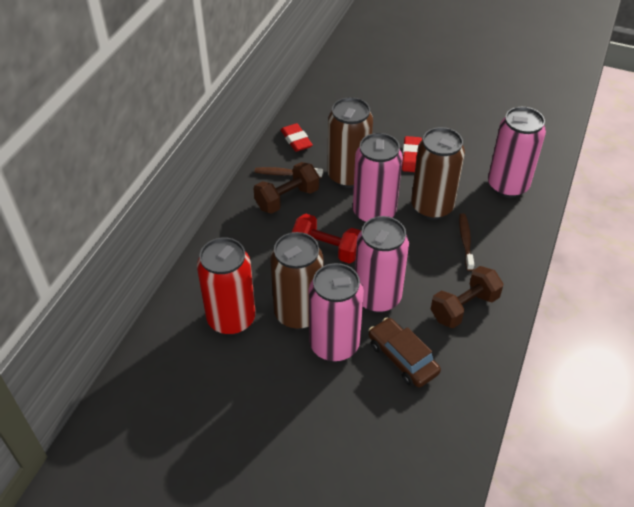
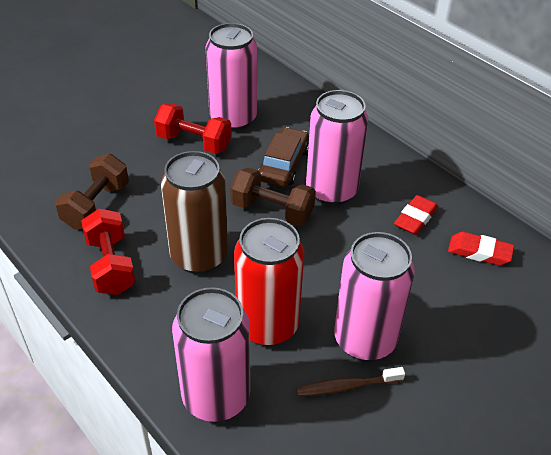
brown can: [270,232,324,330] [327,97,373,188] [411,127,465,220] = 3 -> [161,151,228,274] = 1
brown toothbrush: [254,167,323,178] [459,214,474,271] = 2 -> [296,367,405,397] = 1
red dumbbell: [292,214,361,264] = 1 -> [81,209,136,295] [154,103,232,154] = 2

